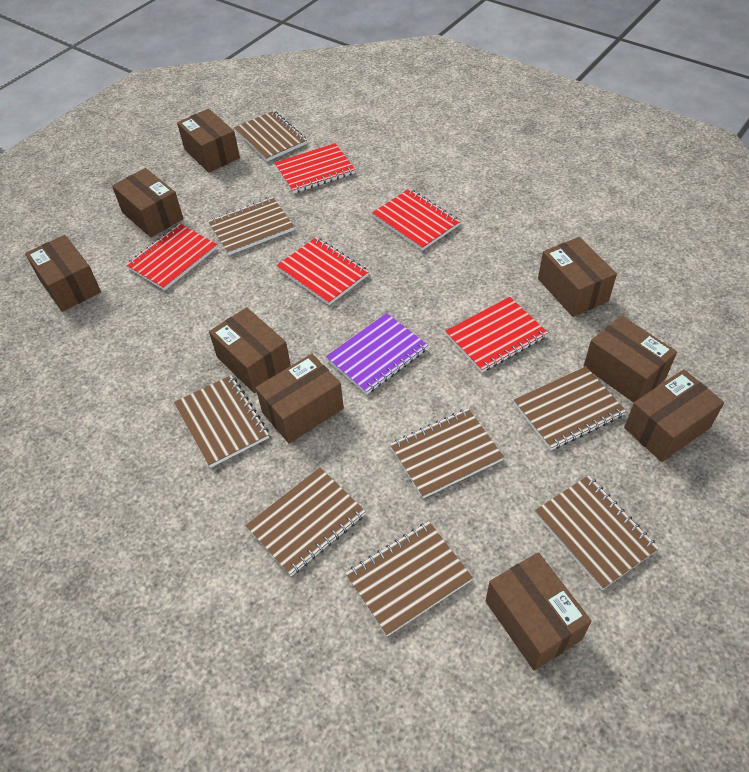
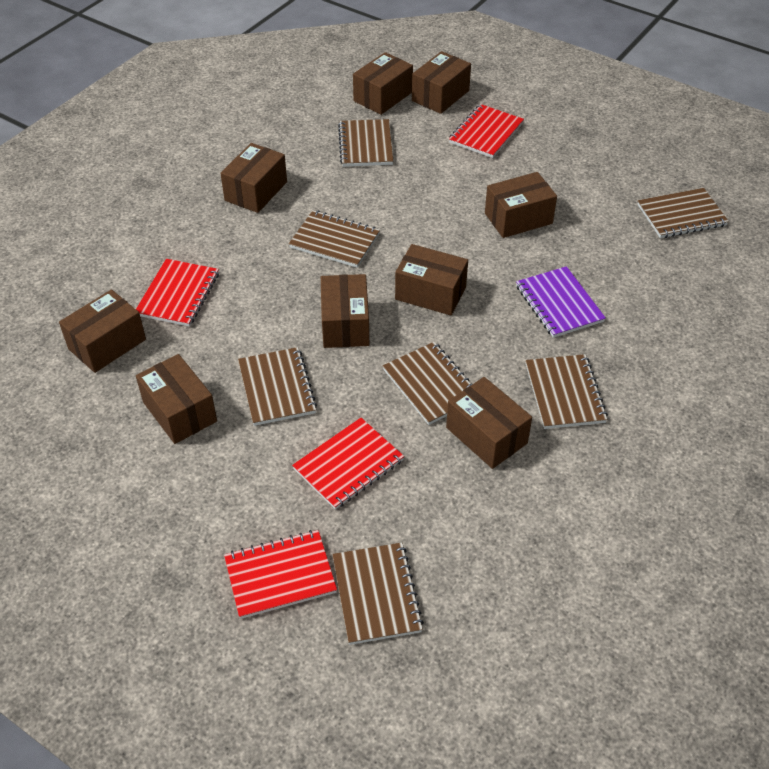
brown notebook: [174,375,269,468] [208,197,294,255] [234,111,307,161] [245,467,366,576] [345,521,473,636] [390,408,504,498] [514,366,626,450] [535,475,659,590] = 8 -> [238,347,317,426] [289,210,380,268] [332,543,424,645] [338,119,393,167] [383,342,472,425] [526,354,608,429] [637,188,729,238] = 7
red notebook: [126,224,217,290] [275,143,355,194] [276,237,369,305] [372,189,460,251] [445,297,548,372] = 5 -> [136,259,219,327] [224,530,337,619] [292,418,404,510] [449,104,524,158] = 4

